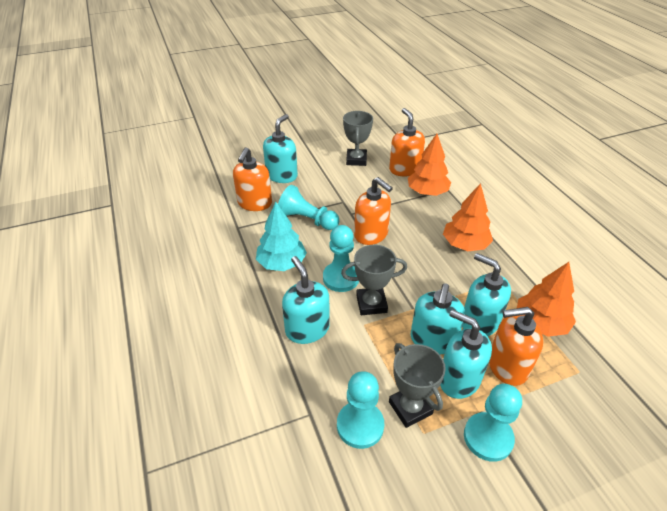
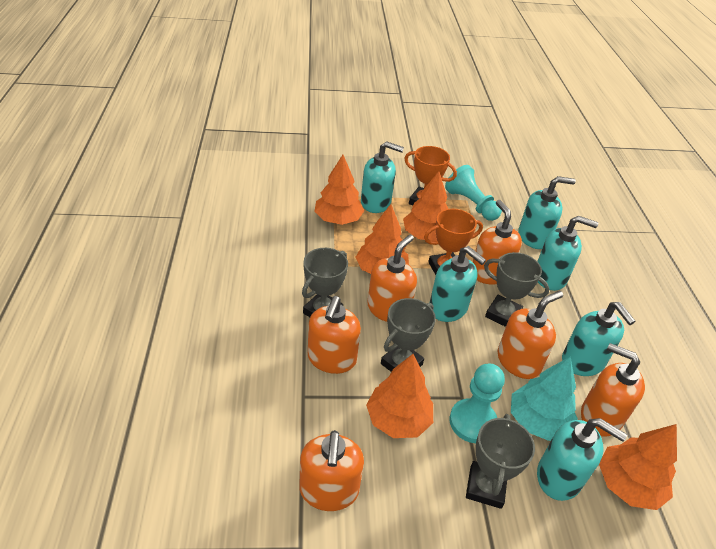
grey trophy: [341,245,407,315] [343,111,373,166] [389,343,446,428] = 3 -> [302,248,348,317] [381,298,436,372] [466,414,535,509] [484,252,550,327] = 4
orange soap dispenser: [233,147,272,211] [354,177,393,245] [389,108,425,177] [489,307,543,386] = 4 -> [299,430,364,511] [308,296,361,374] [367,234,417,322] [472,200,522,285] [497,291,563,379] [581,343,645,436] = 6
orange tree: [408,134,451,196] [443,183,493,251] [517,262,576,337] = 3 -> [314,155,364,225] [355,204,409,274] [366,354,433,438] [403,171,448,241] [599,424,677,510] = 5
orange trophy: none = 0 -> [404,146,457,206] [424,209,483,275] = 2
turquoise pawn: [278,185,339,230] [323,225,359,292] [337,371,384,449] [464,384,522,462] = 4 -> [445,165,502,221] [449,364,505,443] = 2
turquoise soap dispenser: [263,114,298,183] [282,256,330,344] [411,283,465,355] [440,309,492,399] [462,253,511,336] = 5 -> [361,141,404,213] [430,246,486,322] [518,176,576,249] [537,216,598,291] [537,418,627,501] [562,302,636,376] = 6

